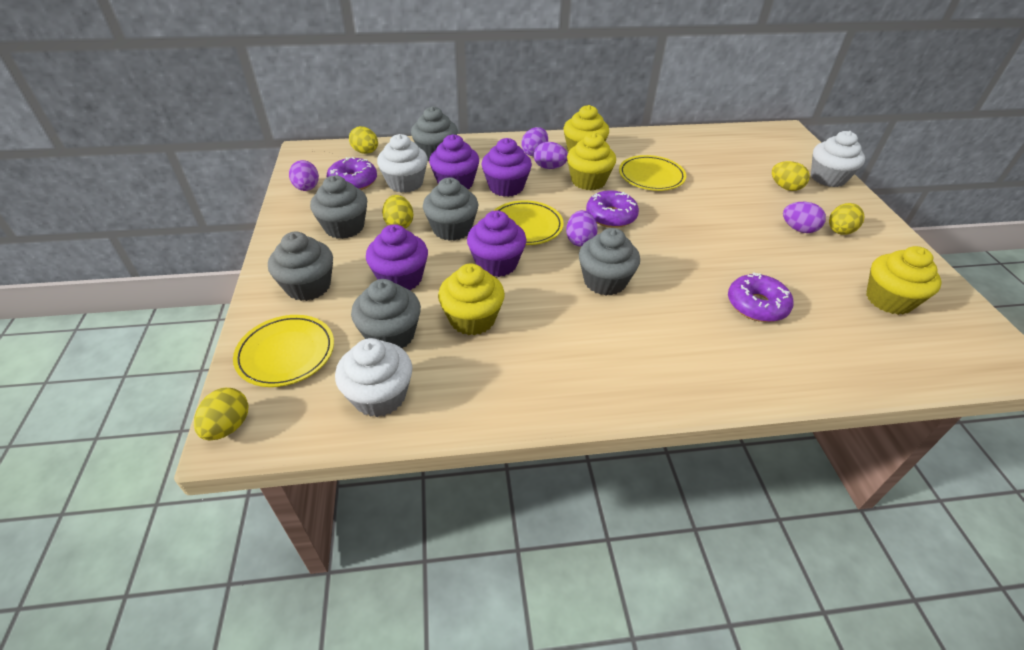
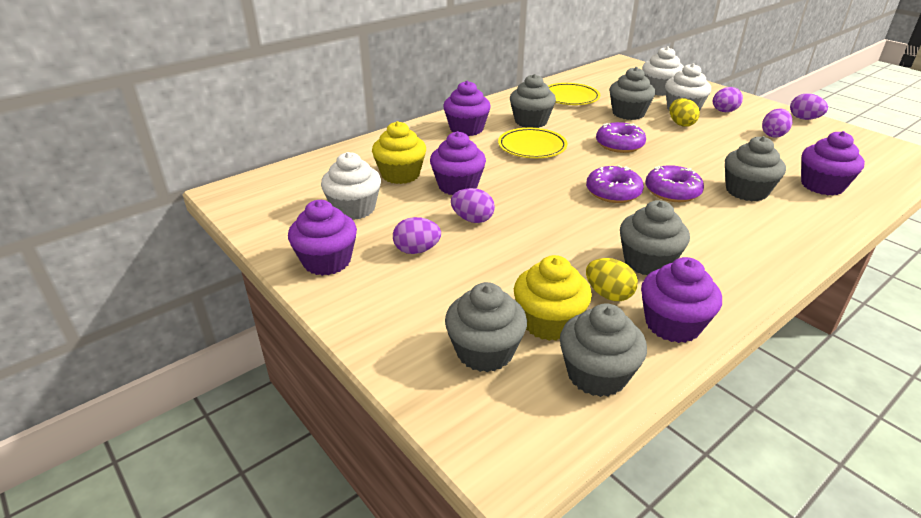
purple cupcake: [366,224,428,290] [429,134,479,189] [467,211,527,277] [482,138,532,197] = 4 -> [288,200,357,276] [430,131,486,195] [443,81,491,136] [641,257,722,343] [801,131,865,195] = 5
yellow cupcake: [438,263,505,335] [564,105,609,152] [567,133,616,190] [866,246,942,315] = 4 -> [372,121,426,184] [514,255,592,341] = 2
yellow egg: [194,388,248,441] [349,126,378,154] [382,195,414,229] [772,161,810,191] [829,203,864,235] = 5 -> [586,258,638,301] [669,98,700,127] = 2
yellow plate: [233,315,334,387] [493,200,564,245] [619,155,686,191] = 3 -> [498,128,567,158] [548,83,600,105] = 2

